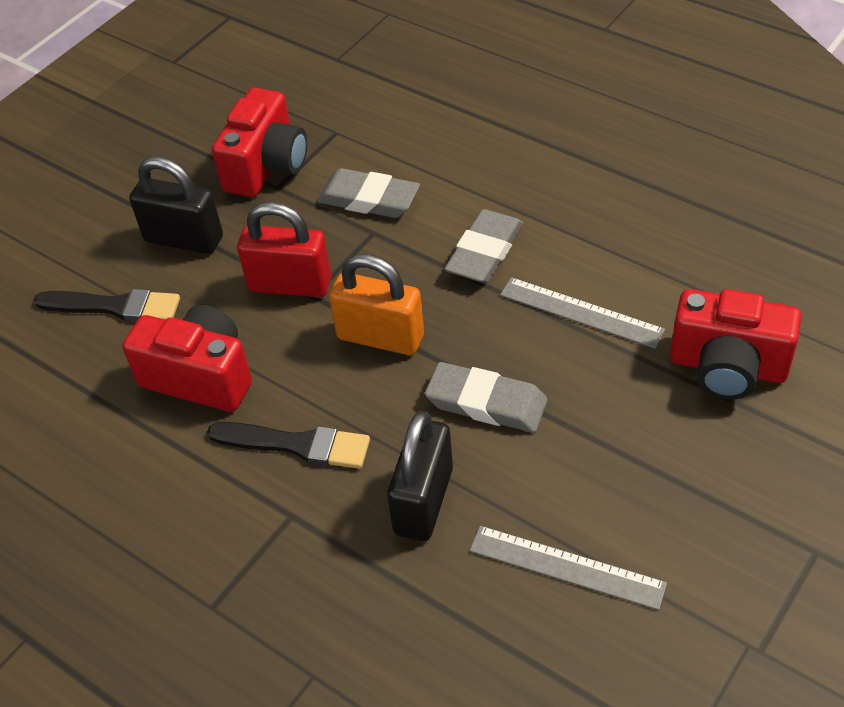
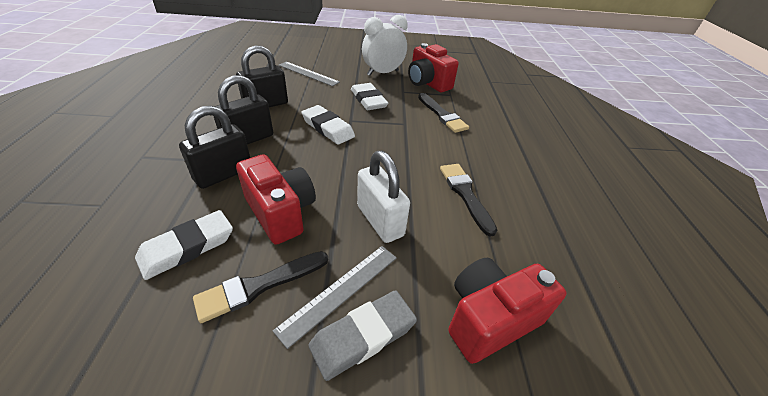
black brush: [34,289,180,322] [207,422,370,469] = 2 -> [193,251,328,323] [418,93,469,133] [440,164,497,237] = 3
black padlock: [129,157,223,254] [387,411,453,541] = 2 -> [179,105,250,189] [214,75,273,145] [236,45,288,107] = 3
grey eraser: [317,168,420,218] [425,362,547,433] [445,209,523,283] = 3 -> [309,290,417,381] = 1
orange padlock: [329,254,424,355] = 1 -> none = 0
red padlock: [237,202,331,298] = 1 -> none = 0
white clock: none = 0 -> [362,15,408,76] = 1
white eraser: none = 0 -> [135,210,233,280] [301,105,355,145] [351,83,388,110] = 3
white padlock: none = 0 -> [357,151,410,243] = 1

